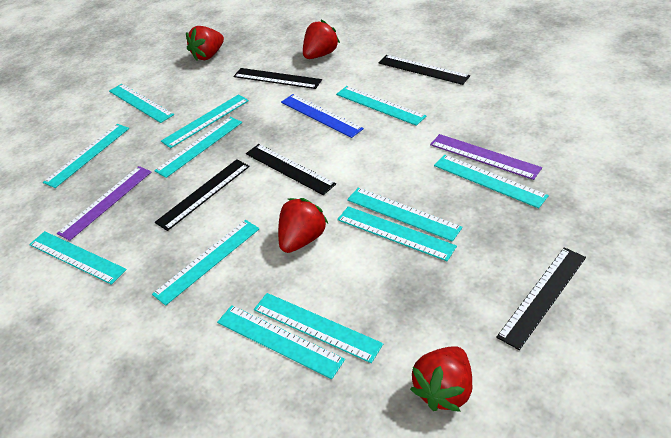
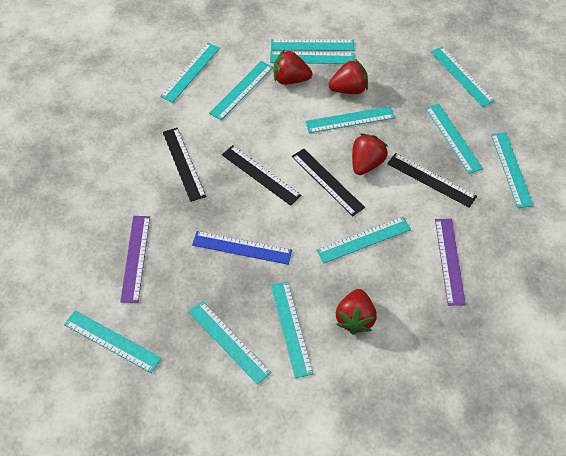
black ruler: [155,159,250,231] [233,68,322,89] [246,144,336,195] [379,55,470,85] [496,247,586,350] = 5 -> [163,128,206,202] [222,145,302,206] [292,149,365,216] [387,153,477,208] = 4

